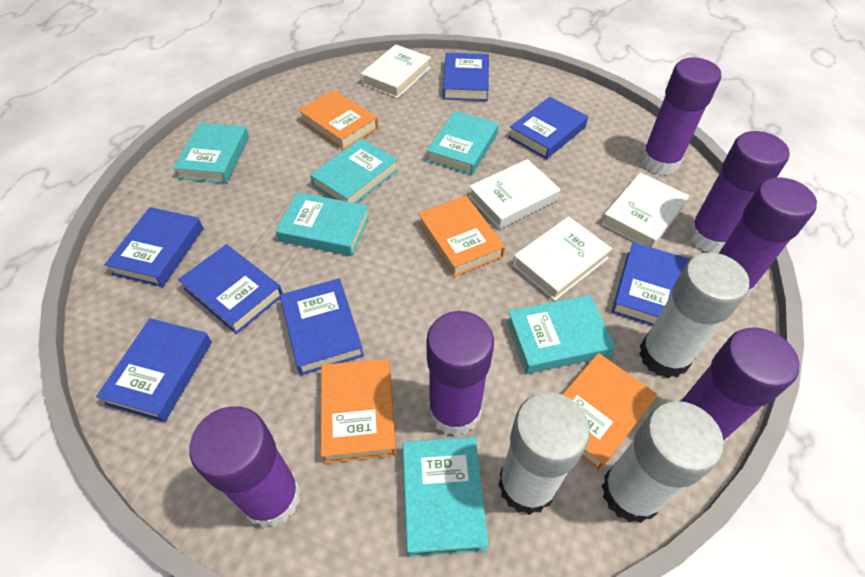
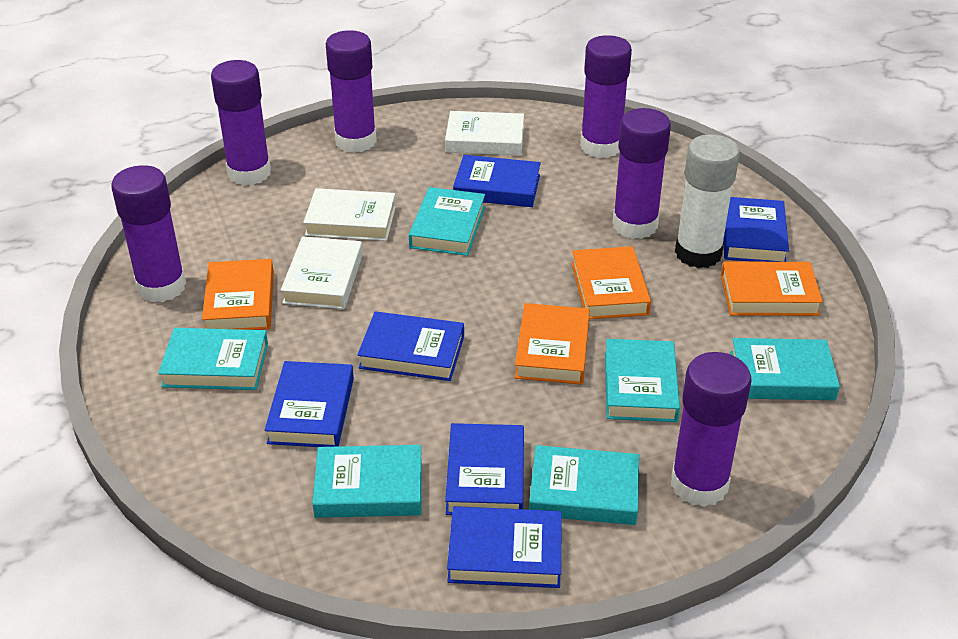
blue book: [96,318,212,422] [104,207,203,287] [178,244,283,334] [280,278,364,375] [443,53,489,101] [508,97,588,159] [611,242,690,326] = 7 -> [265,361,354,447] [357,311,464,381] [445,423,524,515] [447,506,562,588] [453,155,541,207] [723,197,789,262] = 6
white book: [361,44,431,98] [468,159,560,229] [512,216,612,301] [601,173,689,248] = 4 -> [281,236,363,309] [303,188,396,241] [445,111,524,156] = 3
white glue stick: [498,393,590,515] [602,401,724,523] [639,252,749,378] = 3 -> [675,134,740,268] = 1

